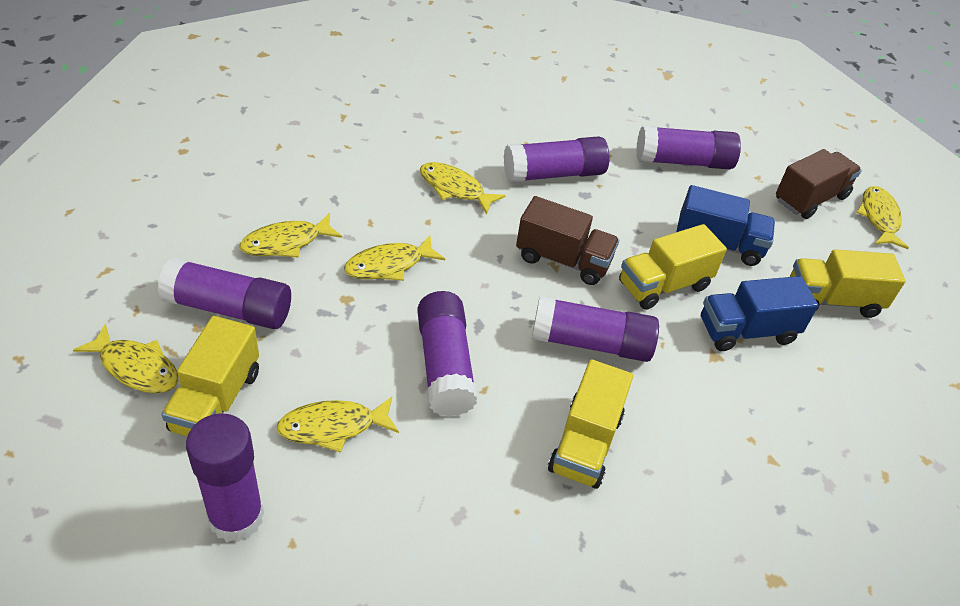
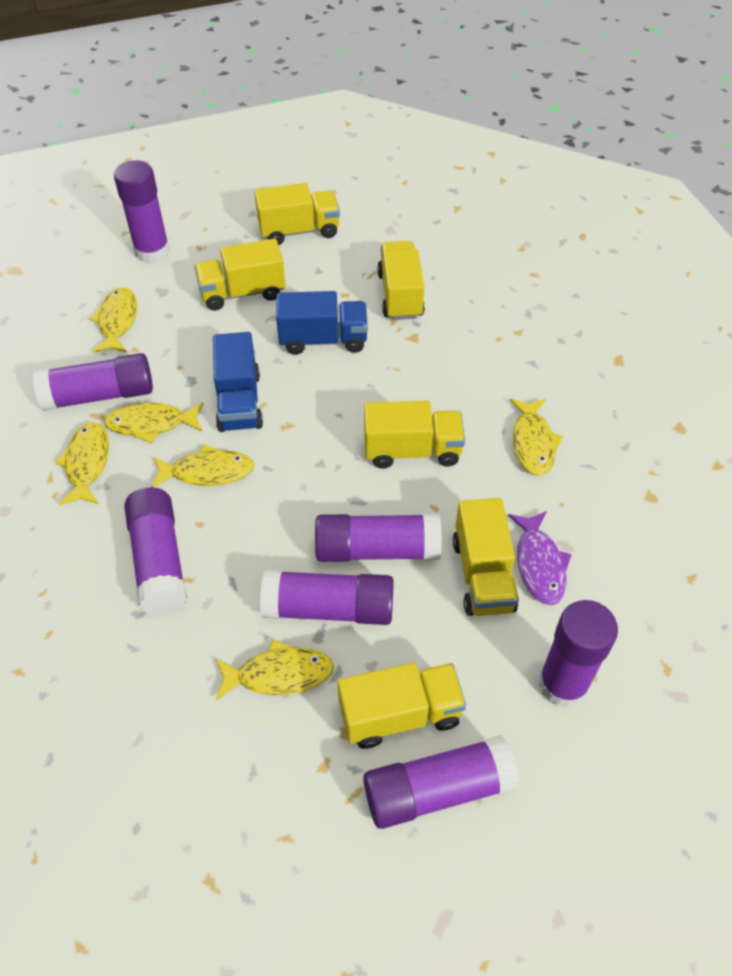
brown truck: [516,196,619,285] [776,149,862,219] = 2 -> none = 0
purple fish: none = 0 -> [508,511,572,605] = 1
purple glue stick: [158,257,291,329] [186,413,264,542] [417,291,477,417] [504,136,609,183] [532,296,659,362] [636,125,741,169] = 6 -> [33,353,153,411] [114,160,170,263] [124,488,187,615] [260,569,394,625] [315,514,442,562] [363,735,519,829] [538,600,618,708] = 7
yellow truck: [162,316,259,436] [548,359,633,489] [619,224,727,310] [790,249,906,318] = 4 -> [194,239,286,310] [254,183,340,245] [338,663,466,749] [364,401,465,469] [377,241,425,320] [453,498,519,616] = 6

